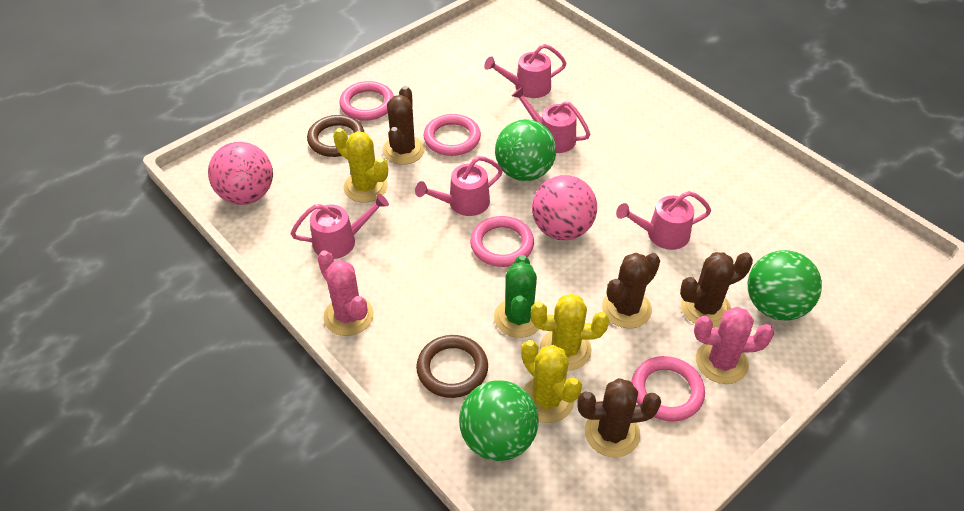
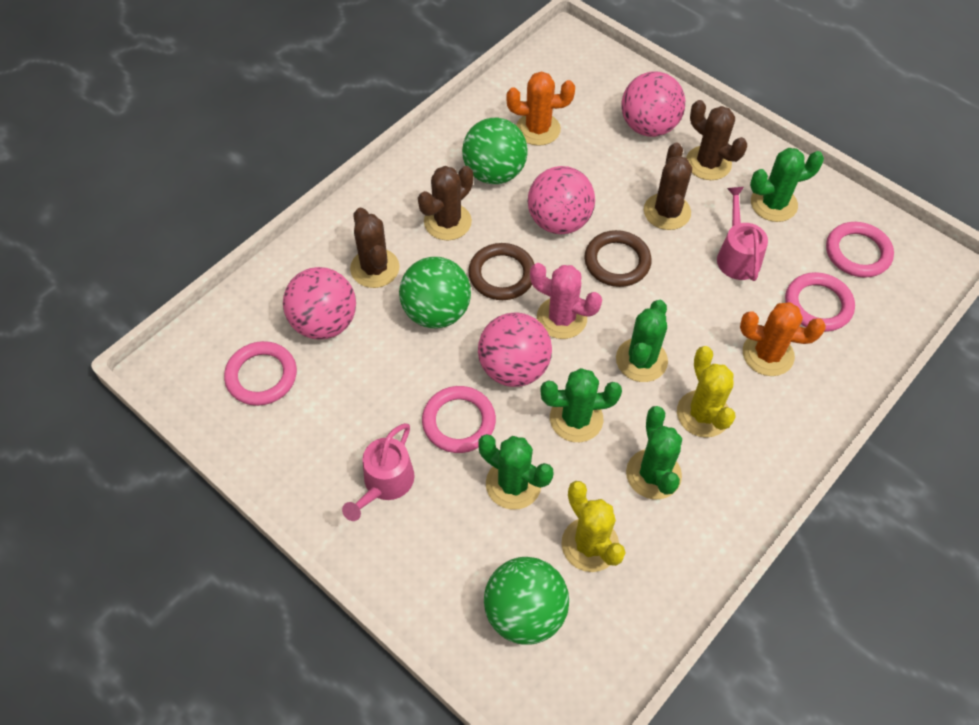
green cactus: [494,255,539,338] = 1 -> [478,434,554,510] [540,368,622,442] [616,300,668,382] [626,406,682,499] [750,148,824,222] = 5
orange cactus: none = 0 -> [507,71,575,146] [740,302,826,376] = 2
pink ball: [208,142,273,205] [532,175,597,240] = 2 -> [283,267,356,340] [478,312,552,387] [528,166,595,234] [622,72,685,137] = 4
pink cactus: [317,250,374,336] [694,307,774,384] = 2 -> [530,263,602,339] = 1
pink watering can: [291,193,389,259] [415,156,503,216] [484,44,567,98] [512,86,590,153] [616,191,711,250] = 5 -> [342,423,415,521] [717,187,768,281] = 2
yellow cactus: [333,128,388,203] [521,340,582,423] [531,294,609,371] = 3 -> [561,481,626,572] [677,346,736,438] = 2

